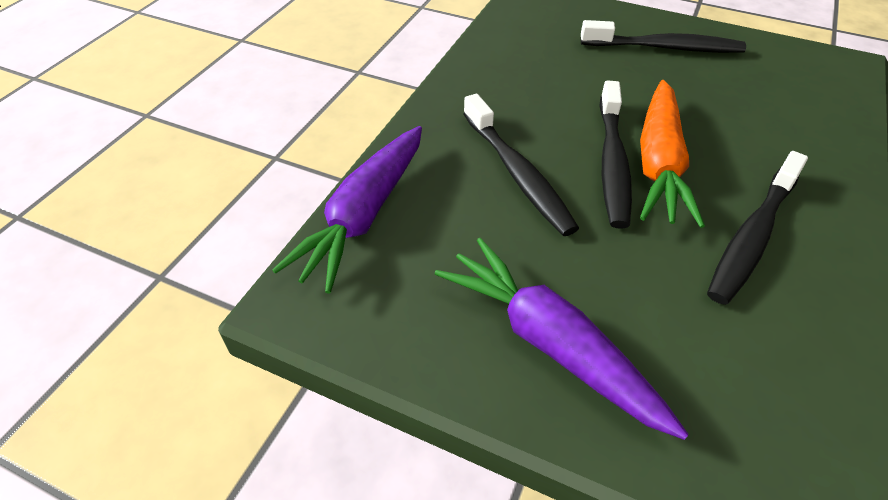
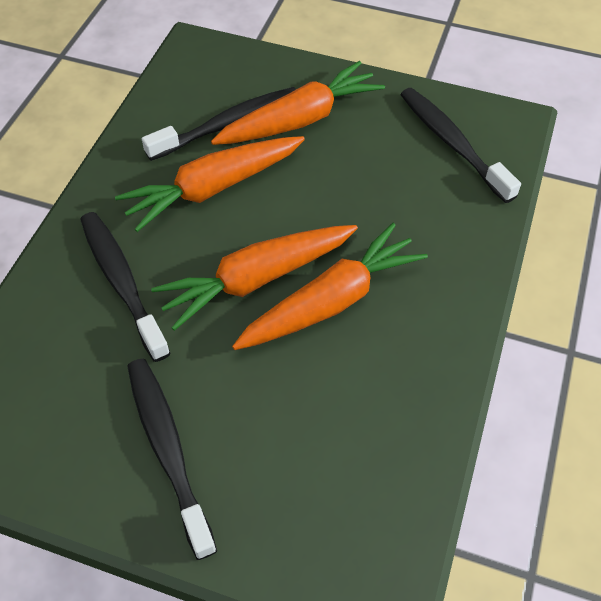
orange carrot: [640,80,705,228] = 1 -> [115,136,305,232] [151,225,358,331] [211,61,385,145] [232,223,428,350] = 4
purple carrot: [272,126,422,294] [435,238,689,440] = 2 -> none = 0

